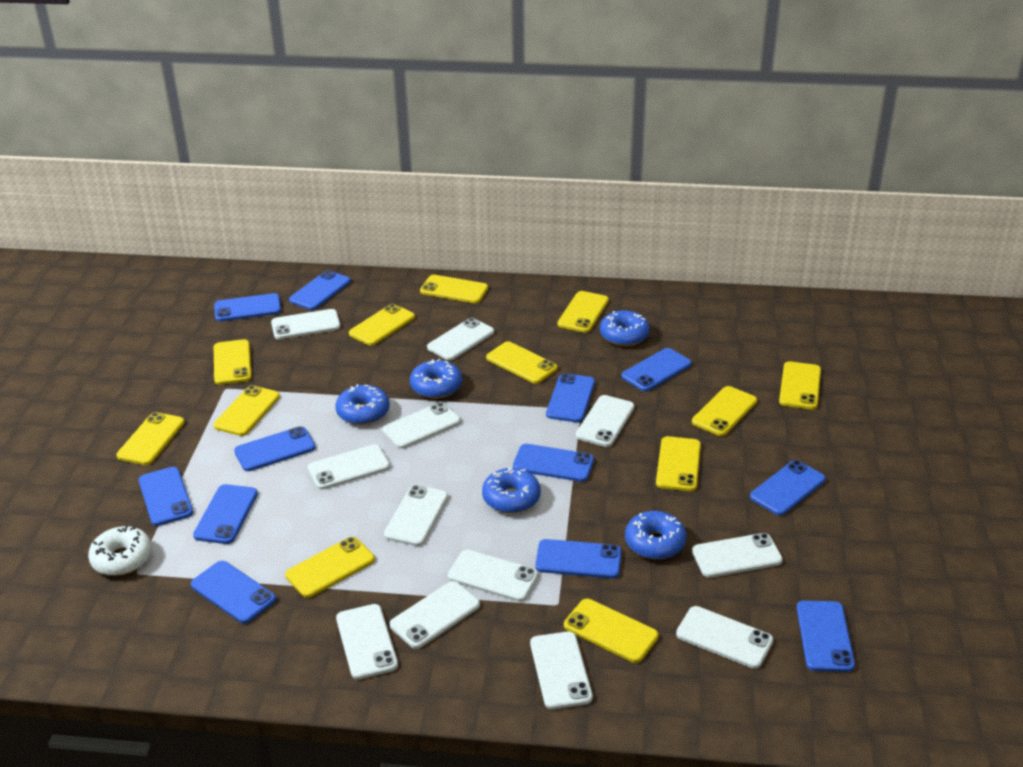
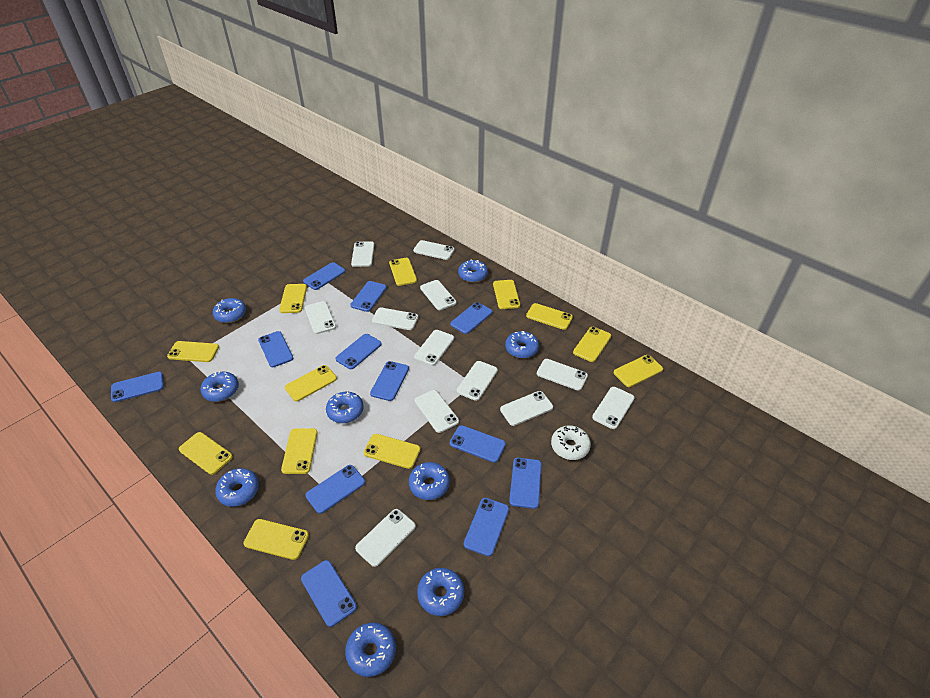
blue donut: [335,384,389,425] [410,359,462,399] [482,467,541,513] [600,310,650,346] [625,511,687,559] = 5 -> [201,371,239,402] [213,298,246,323] [215,468,259,507] [326,392,364,423] [345,622,396,677] [409,462,450,500] [417,568,464,616] [458,260,488,283] [505,331,539,358] = 9

